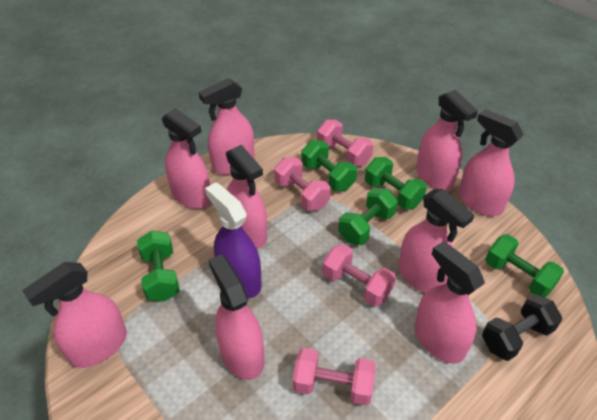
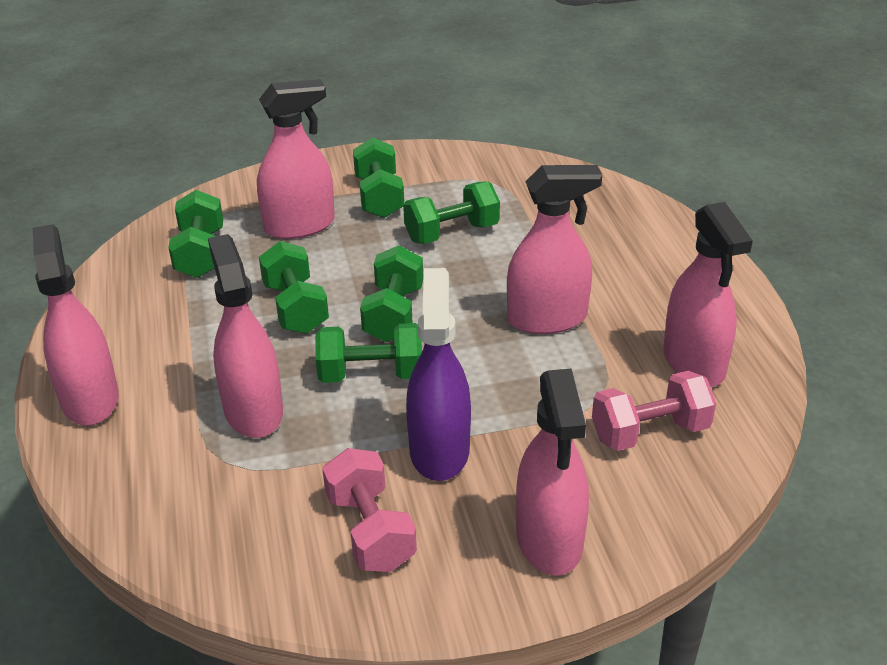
black dumbbell: [482,294,562,361] = 1 -> none = 0
green dumbbell: [137,230,180,301] [302,140,357,191] [338,188,398,245] [365,157,427,210] [485,234,564,297] = 5 -> [168,190,223,278] [259,241,329,334] [315,323,422,383] [353,137,404,218] [360,245,423,342] [403,181,500,244] = 6
pink dumbbell: [274,157,330,211] [293,348,376,405] [317,120,374,167] [322,244,396,307] = 4 -> [322,448,417,572] [592,371,716,451] = 2
pink spray bottle: [22,262,127,368] [162,108,211,209] [198,78,255,175] [208,254,264,380] [226,145,267,249] [399,189,474,293] [414,241,485,364] [416,90,478,190] [459,109,524,216] = 9 -> [33,224,119,426] [208,234,283,438] [257,79,335,239] [507,165,602,334] [516,368,589,575] [663,202,753,387] = 6

